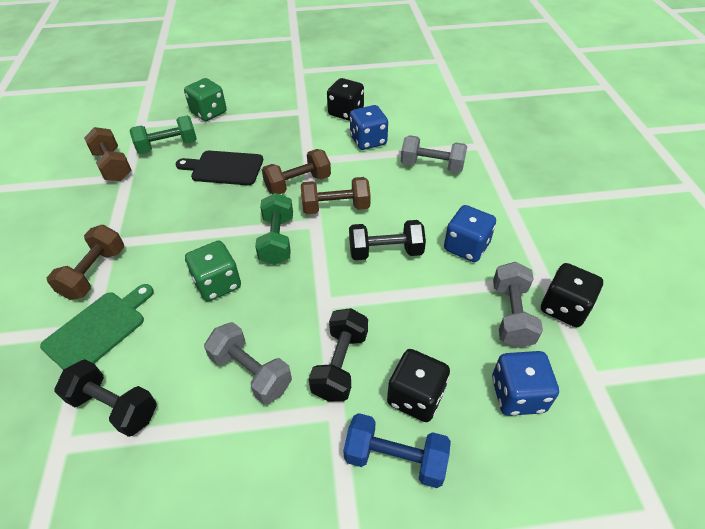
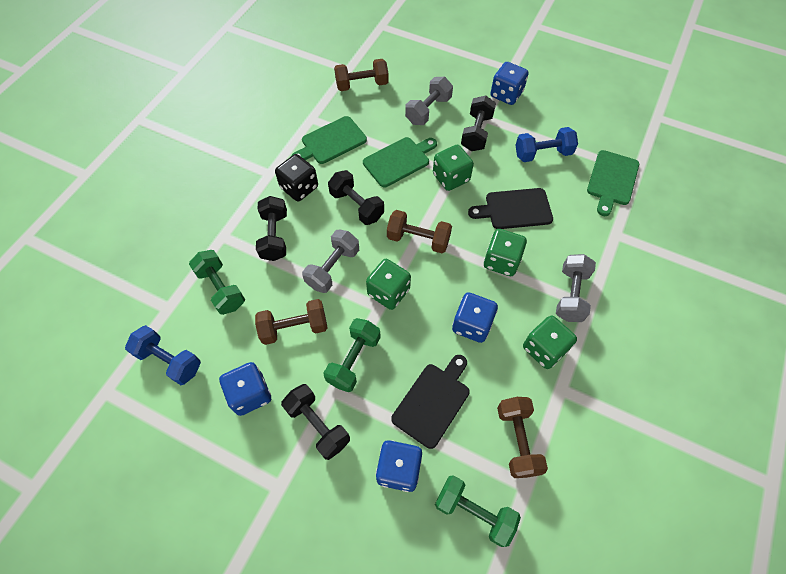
black cutting board: [176,151,263,185] = 1 -> [391,355,470,449] [468,188,553,229] = 2
black dice: [327,78,364,121] [387,349,450,422] [541,263,603,327] = 3 -> [275,154,318,202] = 1
black dumbbell: [54,359,157,437] [309,308,368,401] [349,220,426,260] = 3 -> [256,196,287,261] [281,384,350,460] [328,170,384,225] [461,95,496,151] = 4
blue dice: [350,105,388,150] [444,205,496,262] [492,351,559,416] = 3 -> [219,362,271,416] [376,440,422,492] [452,292,498,343] [490,62,529,105] = 4
blue dumbbell: [343,413,451,488] = 1 -> [125,325,201,385] [515,127,578,162] = 2
green cutting board: [40,284,154,370] = 1 -> [291,116,367,164] [363,137,437,187] [587,150,639,216] = 3
green dice: [184,78,227,121] [185,241,241,301] = 2 -> [366,259,411,310] [433,145,474,191] [484,229,527,276] [523,315,577,369] = 4
green dumbbell: [129,116,197,154] [255,193,293,265] = 2 -> [189,250,245,315] [324,318,381,392] [435,475,521,547] = 3

